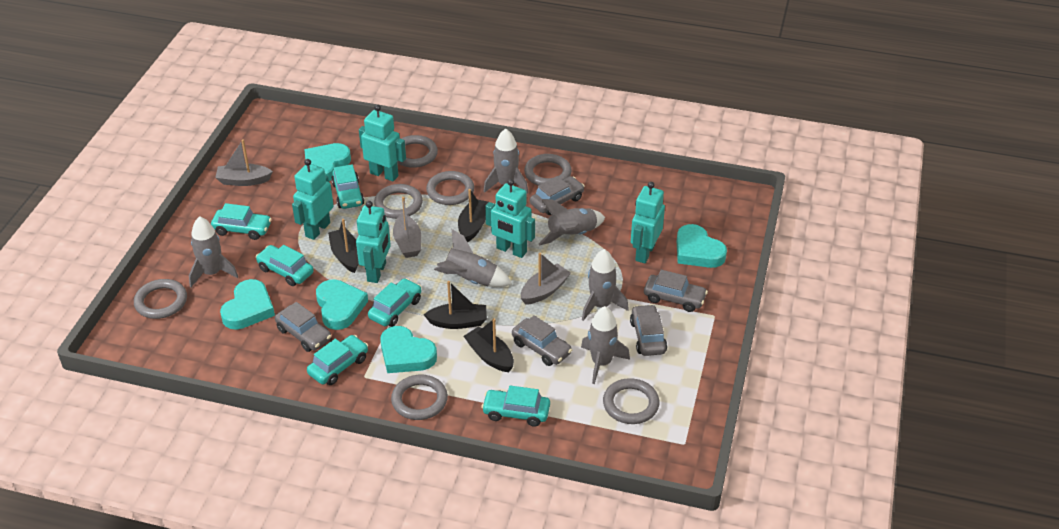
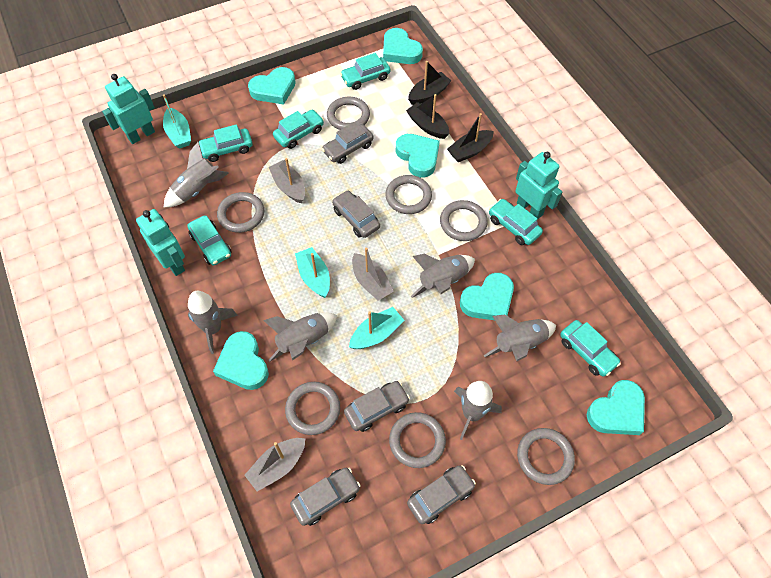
black boat: [328,219,359,273] [424,281,487,329] [458,189,488,242] [464,318,514,372] = 4 -> [406,94,449,139] [408,61,452,105] [447,113,494,162] = 3
turquoise boat: none = 0 -> [163,94,191,148] [295,247,330,298] [349,307,405,349] = 3
turquoise heart: [220,279,275,330] [305,143,351,181] [316,279,368,330] [380,326,437,373] [677,224,727,268] = 5 -> [213,331,269,390] [248,67,296,105] [383,28,423,64] [396,134,440,178] [460,273,514,320] [587,380,645,435] = 6
turquoise robot: [292,159,334,240] [356,201,391,283] [359,104,406,181] [485,179,535,258] [631,182,665,263] = 5 -> [102,74,155,144] [136,209,185,276] [515,152,562,219] = 3

